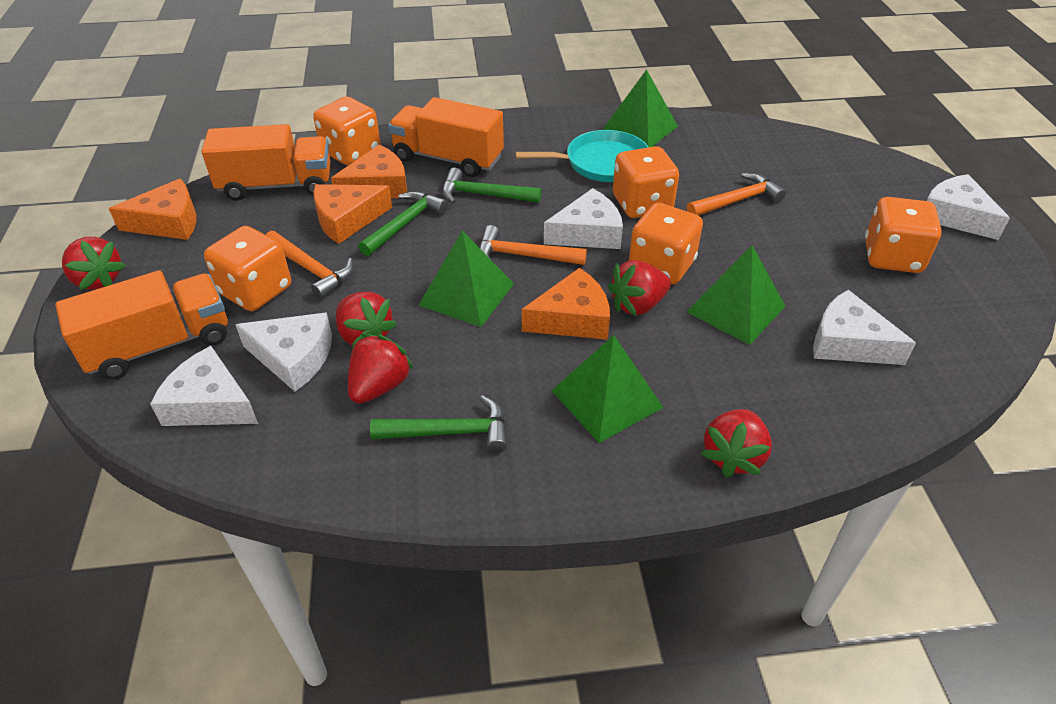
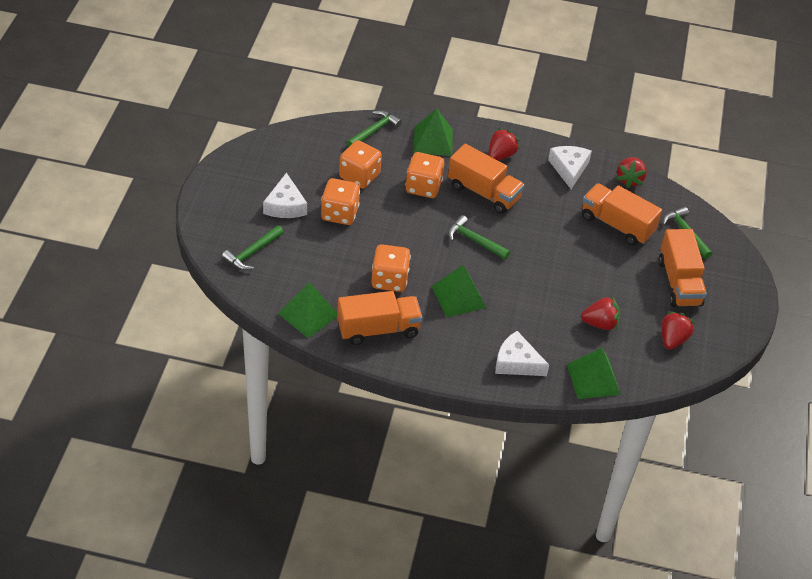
green hammer: [358,191,448,256] [370,395,507,453] [442,168,541,204] = 3 -> [222,225,284,270] [347,110,402,147] [448,215,510,259] [663,206,712,259] = 4
orange cheese: [108,179,196,240] [313,184,392,244] [331,145,407,198] [522,268,610,340] = 4 -> none = 0
orange dice: [204,226,291,311] [313,97,381,165] [613,146,679,218] [629,203,703,284] [865,197,942,273] = 5 -> [321,178,360,225] [339,140,382,189] [371,244,411,292] [405,152,444,198] = 4
orange hammer: [266,231,354,299] [479,225,587,265] [687,173,786,216] = 3 -> none = 0
orange truck: [55,270,228,380] [201,124,331,201] [388,97,504,177] = 3 -> [337,291,423,345] [448,144,524,214] [582,183,662,245] [659,229,707,307] = 4
red strawberry: [62,237,126,290] [336,292,397,349] [348,334,414,404] [608,260,671,316] [701,409,772,478] = 5 -> [488,128,520,160] [581,297,620,330] [616,157,647,188] [661,312,695,349] = 4
turquoise pan: [515,130,648,182] = 1 -> none = 0
white cheese: [150,346,258,426] [235,313,332,392] [544,188,623,249] [813,290,916,365] [927,174,1010,240] = 5 -> [263,173,307,218] [495,331,549,376] [548,146,592,189] = 3

